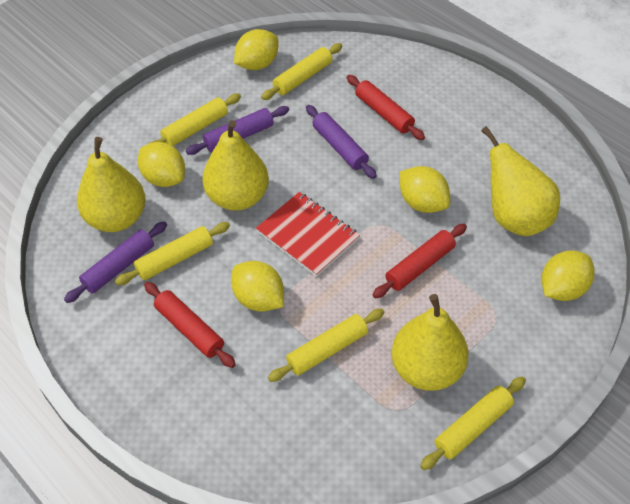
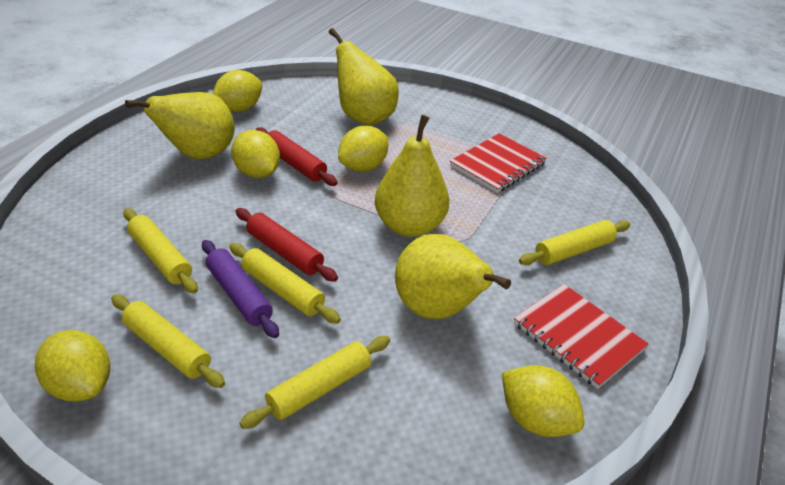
purple rolling pin: [64,221,167,303] [186,106,289,155] [306,105,377,179] = 3 -> [202,240,279,338] = 1
red notebook: [256,192,360,277] = 1 -> [450,133,547,193] [514,284,649,389] = 2
red rolling pin: [144,282,236,368] [347,75,425,140] [373,224,467,298] = 3 -> [236,208,338,282] [256,127,337,186] = 2

